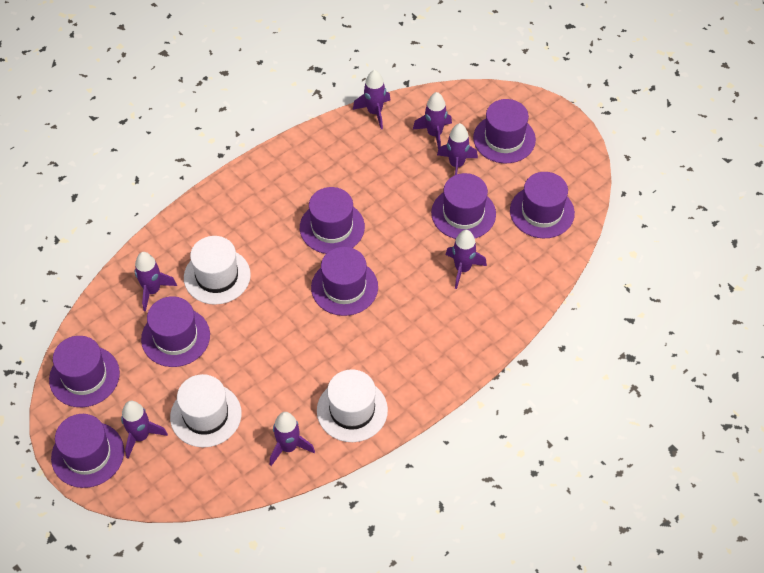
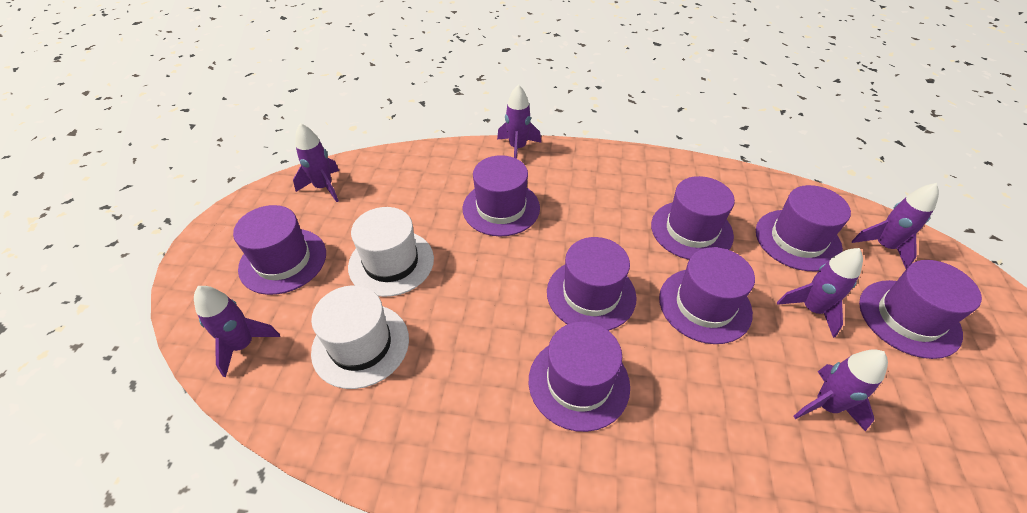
purple rocket: [121,401,168,459] [134,252,177,312] [270,412,315,466] [353,70,390,129] [413,92,452,149] [437,123,478,175] [445,230,487,289] = 7 -> [194,286,280,377] [293,123,339,202] [497,84,541,159] [777,248,863,338] [793,350,888,431] [852,183,939,269] = 6
white hat: [170,374,242,447] [184,236,251,305] [317,369,388,442] = 3 -> [311,285,409,389] [348,207,434,297] = 2

